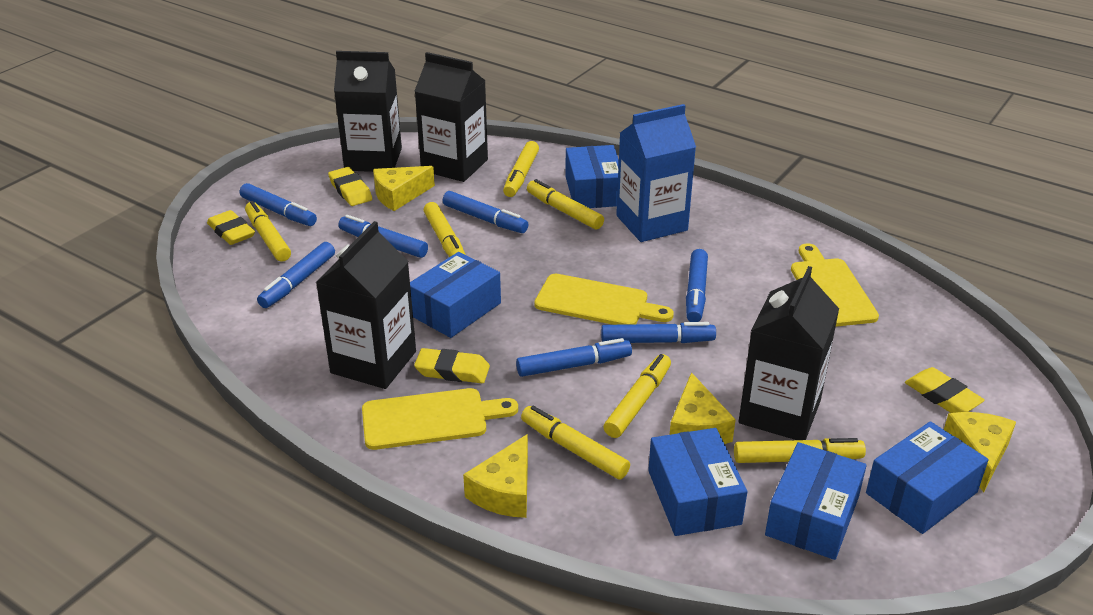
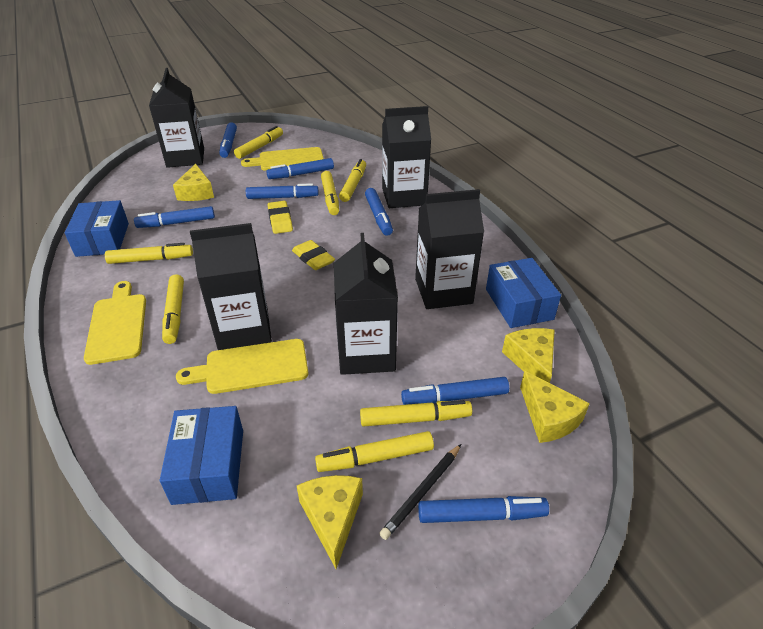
black carton: [316,221,416,389] [334,51,402,172] [415,52,488,182] [739,266,839,440] = 4 -> [149,68,204,168] [190,223,272,350] [334,233,398,375] [382,106,431,208] [415,189,484,309] = 5
black pencil: none = 0 -> [379,444,461,540] = 1
blue box: [410,252,501,338] [565,145,619,208] [648,428,747,536] [765,442,867,560] [866,421,988,534] = 5 -> [65,200,129,257] [160,406,243,505] [486,258,561,328] = 3
blue carton: [616,104,696,242] = 1 -> none = 0
yellow eraser: [207,210,255,245] [328,167,372,206] [414,348,490,383] [905,367,985,413] = 4 -> [267,201,293,234] [292,240,335,270] = 2

